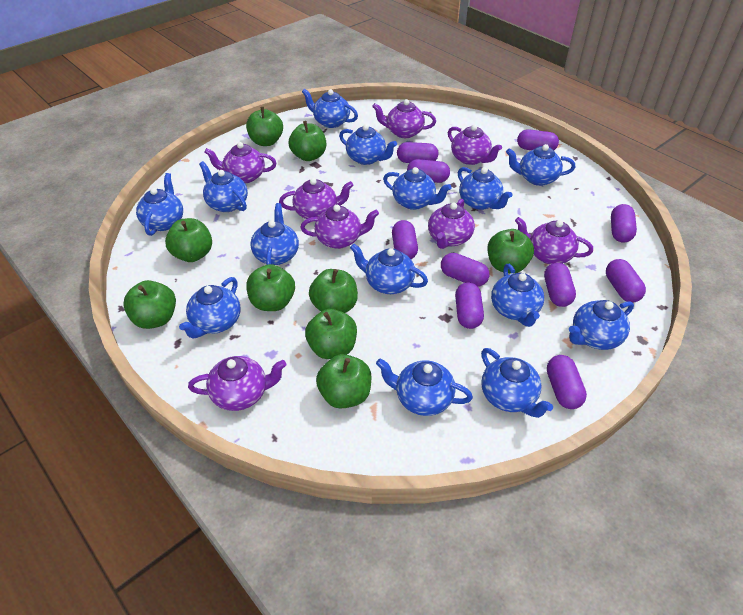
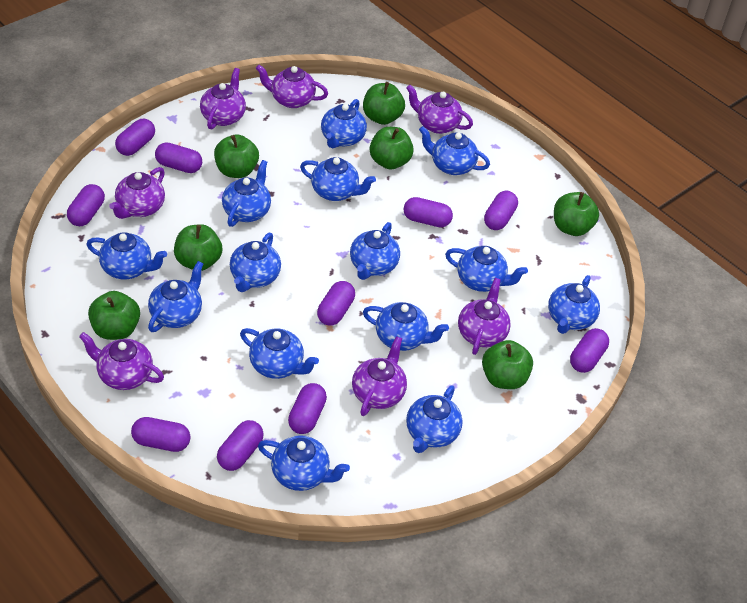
green apple: [123,280,176,329] [165,218,212,262] [246,107,283,146] [246,264,295,311] [289,121,326,161] [305,309,357,359] [309,269,358,313] [316,354,372,409] [488,229,534,274] = 9 -> [88,291,140,340] [174,224,222,271] [214,134,259,178] [363,82,405,125] [370,127,414,169] [482,340,533,389] [554,192,599,236] = 7
purple teapot: [188,356,286,411] [204,142,277,183] [279,178,353,219] [300,205,379,249] [372,99,436,138] [428,199,475,249] [448,124,502,165] [515,217,593,264] = 8 -> [79,332,164,390] [109,167,165,219] [200,68,246,130] [256,65,328,108] [352,336,407,416] [406,85,473,134] [458,278,511,355] = 7

